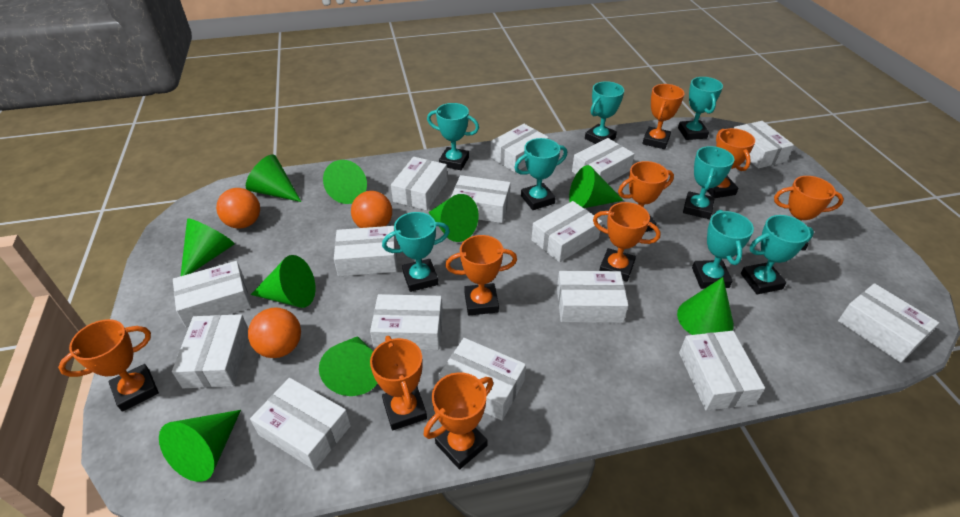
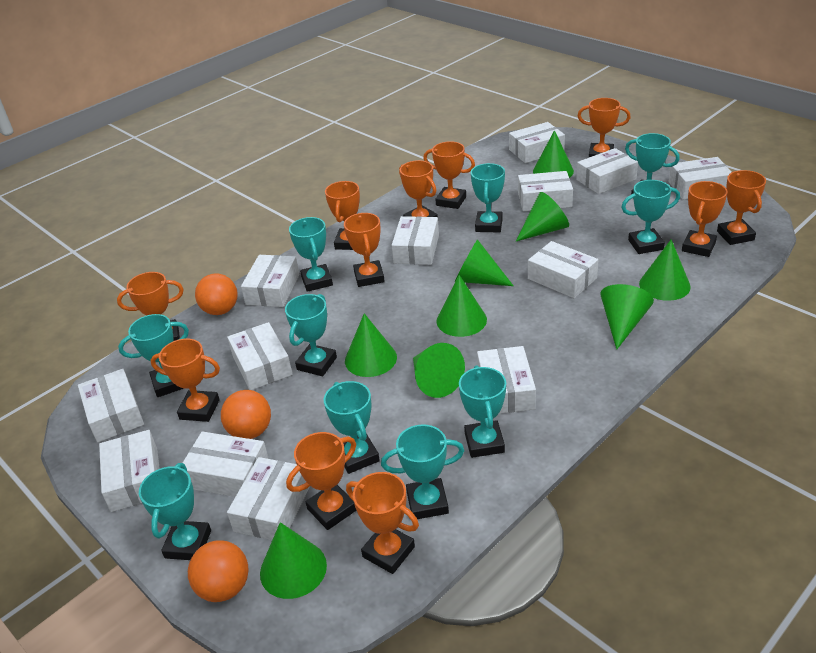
orange trophy: [58,319,159,412] [370,336,427,430] [424,372,493,469] [445,235,517,316] [593,202,661,282] [618,161,674,232] [642,84,684,149] [707,128,755,198] [774,176,844,251] = 9 -> [117,272,184,341] [151,338,220,422] [286,432,356,530] [325,181,360,250] [344,213,385,287] [346,472,419,574] [399,160,438,217] [423,141,475,209] [578,98,631,157] [682,181,728,257] [717,170,766,245] = 11
turquoise trophy: [382,212,450,292] [427,103,479,170] [514,138,567,210] [585,81,624,144] [678,77,723,140] [683,146,734,219] [692,210,754,289] [741,215,814,294] = 8 -> [118,314,189,397] [139,463,211,560] [285,294,337,376] [289,217,333,292] [324,381,380,474] [381,424,464,519] [459,365,506,458] [471,163,505,232] [621,180,680,254] [625,133,680,195] = 10
white box: [172,314,248,388] [173,261,251,328] [250,378,351,470] [334,226,397,276] [370,294,443,350] [391,157,448,210] [438,338,526,421] [451,175,511,223] [491,124,549,172] [532,201,602,262] [557,271,628,323] [572,138,634,183] [679,331,765,411] [734,121,794,169] [838,283,939,363] = 15 -> [78,369,144,442] [99,430,160,512] [183,432,269,497] [227,322,292,390] [227,457,310,540] [241,255,300,307] [391,216,439,265] [477,346,536,414] [509,122,565,163] [518,171,573,211] [528,241,598,298] [576,148,638,194] [668,157,731,200] = 13

